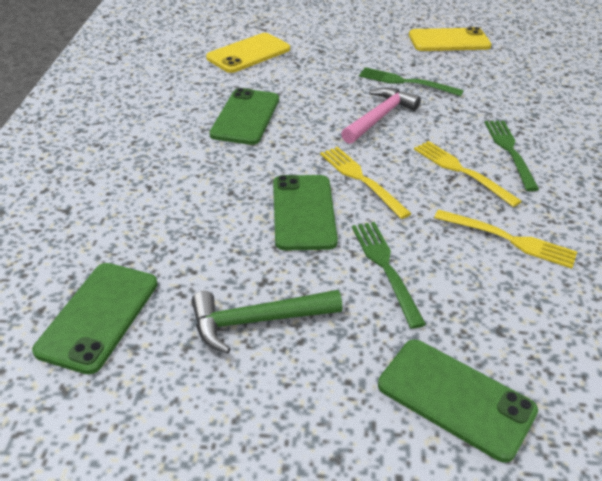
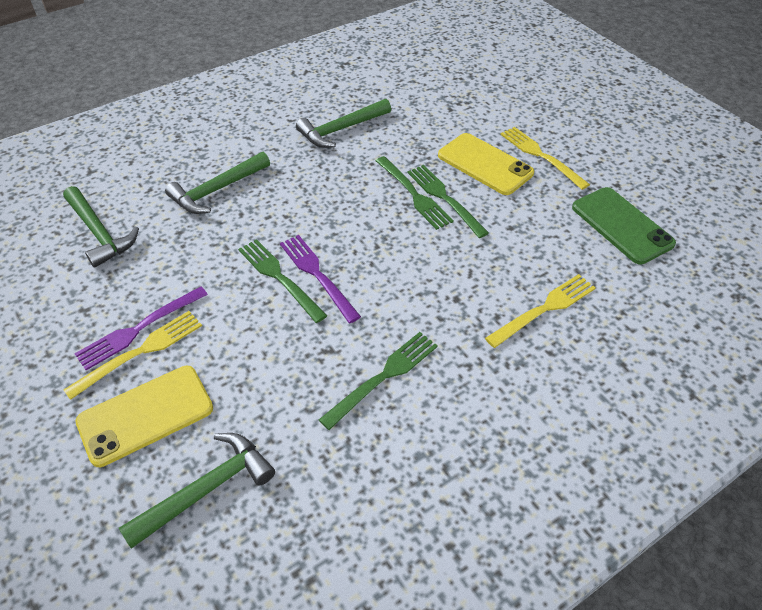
green fork: [352,222,426,329] [359,67,464,96] [485,121,539,191] = 3 -> [238,239,327,323] [319,332,438,430] [376,156,454,230] [407,165,489,238] = 4
green hammer: [192,290,342,354] = 1 -> [63,186,139,268] [119,433,275,549] [165,152,270,214] [296,99,391,148] = 4
green phone: [32,263,158,375] [209,88,279,145] [273,175,338,250] [378,340,538,463] = 4 -> [572,187,676,264] = 1
pink hammer: [341,87,421,144] = 1 -> none = 0
purple fork: none = 0 -> [74,287,208,370] [280,235,361,323] = 2

